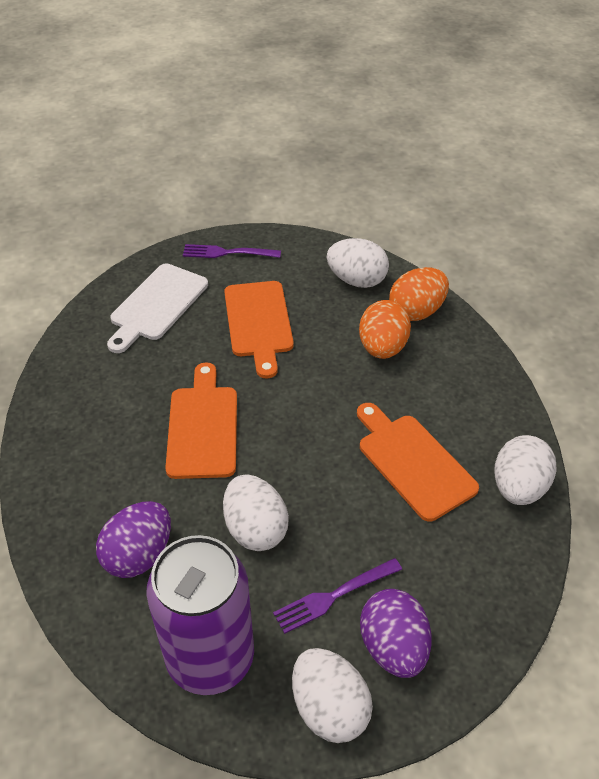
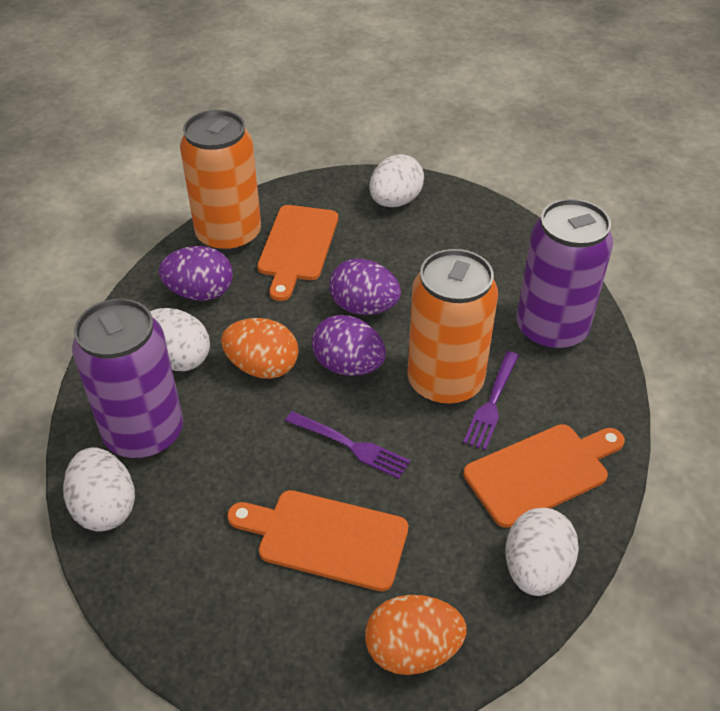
orange can: none = 0 -> [180,110,261,253] [407,249,498,406] = 2
purple can: [146,535,254,695] = 1 -> [72,299,183,460] [516,199,613,351] = 2
purple egg: [96,501,171,578] [360,589,431,678] = 2 -> [159,246,233,301] [312,315,386,376] [329,259,401,315] = 3
white cutting board: [107,264,208,353] = 1 -> none = 0

